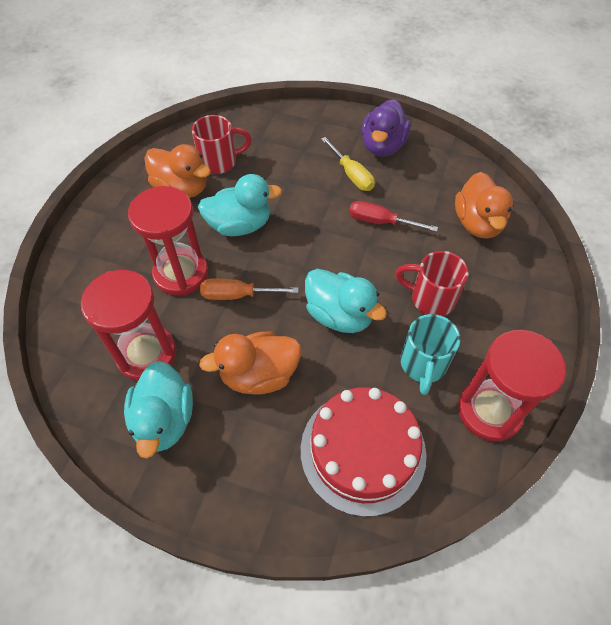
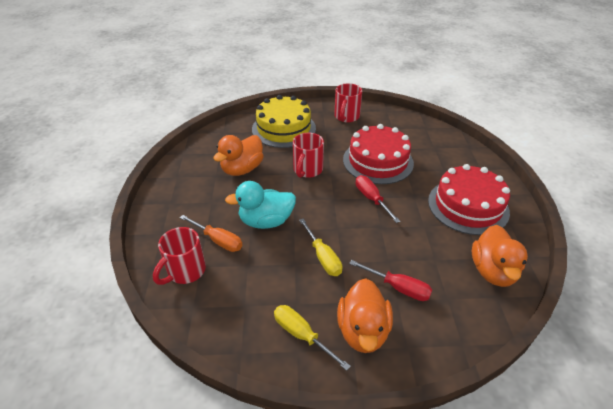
purple duck: [361,99,411,157] = 1 -> none = 0
red cake: [301,387,426,517] = 1 -> [343,124,414,184] [428,164,510,235] = 2
red hourglass: [81,270,176,381] [128,186,208,296] [458,330,566,441] = 3 -> none = 0
red mug: [192,115,252,174] [395,251,469,316] = 2 -> [153,227,206,285] [293,133,324,178] [334,83,362,122] = 3
red screwdriver: [349,201,438,232] = 1 -> [349,260,432,301] [356,175,400,223] = 2
turquoise duck: [124,361,193,459] [198,174,282,236] [305,269,387,333] = 3 -> [225,181,296,229] = 1
turquoise mug: [400,314,460,395] = 1 -> none = 0
yellow cake: none = 0 -> [252,95,316,148] = 1
yellow screwdriver: [321,137,375,191] = 1 -> [274,305,351,371] [299,219,342,276] = 2

